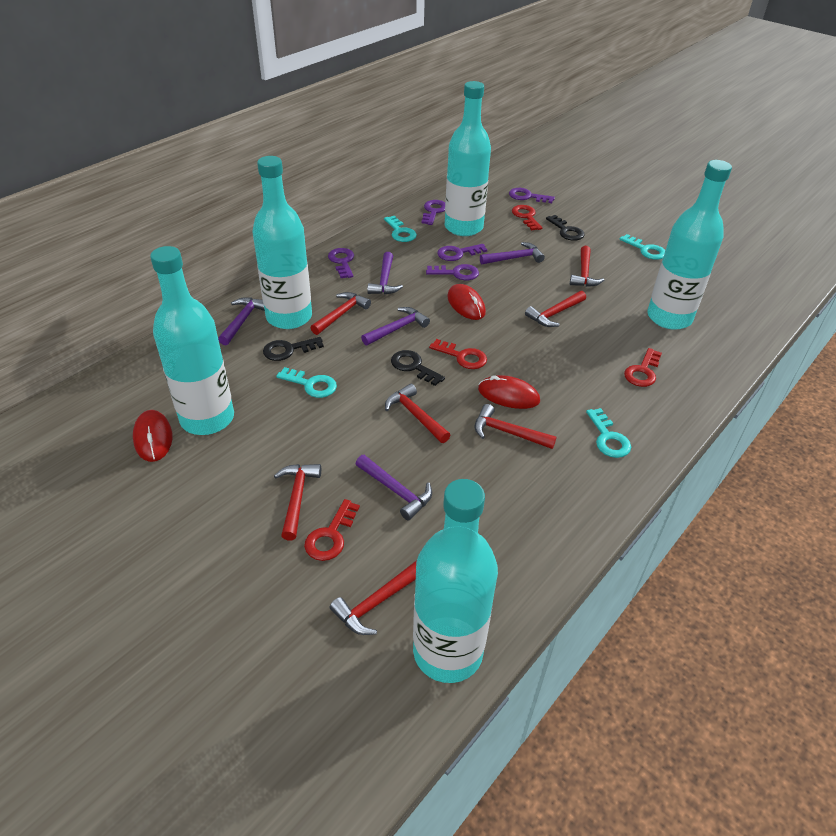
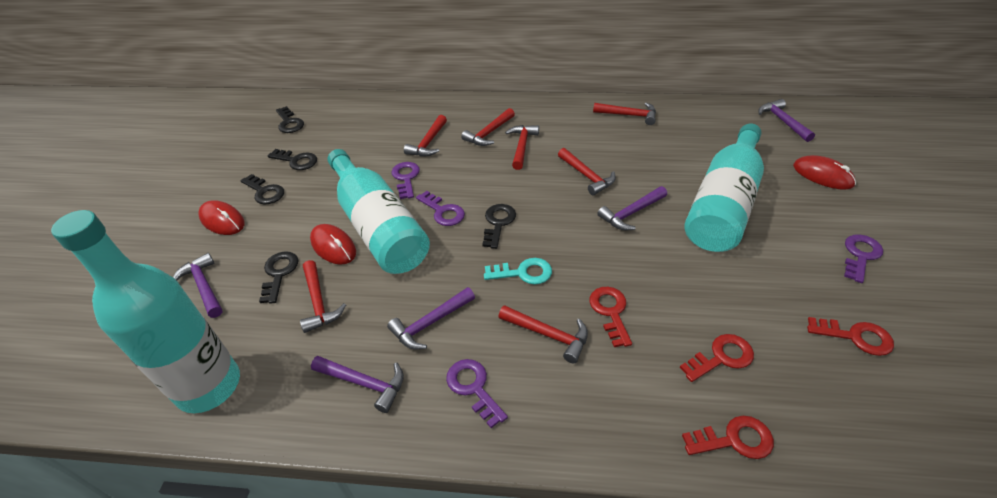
black key: [263,337,324,361] [391,350,445,386] [546,215,584,241] = 3 -> [240,174,284,205] [259,252,299,304] [268,149,317,170] [276,106,304,133] [482,204,516,249] = 5
purple key: [328,248,354,278] [421,200,445,225] [426,264,479,280] [437,244,487,261] [509,188,555,203] = 5 -> [392,162,420,199] [416,191,465,226] [446,359,508,428] [844,234,883,283] = 4
turquoise bottle: [150,246,234,435] [252,156,312,329] [413,479,498,683] [445,81,491,236] [647,160,732,330] = 5 -> [51,210,240,413] [327,149,430,274] [685,124,764,252] = 3
turquoise key: [276,367,337,398] [384,216,417,242] [586,408,631,458] [619,234,665,260] = 4 -> [484,258,552,285] = 1

